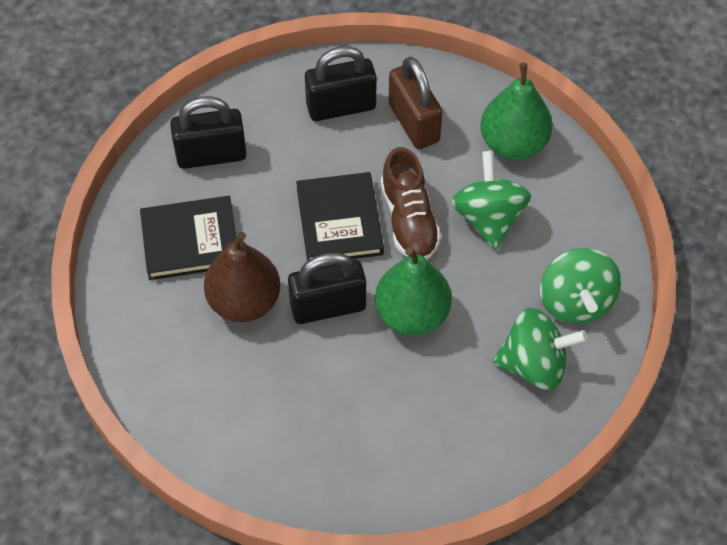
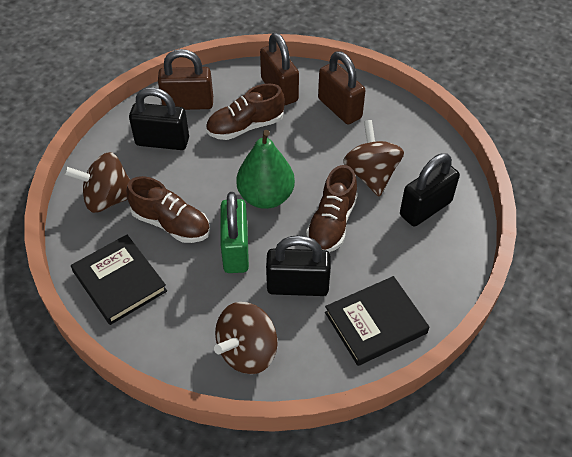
brown padlock: [389,57,442,149] = 1 -> [158,49,213,110] [260,33,299,106] [318,51,366,125] = 3
brown pear: [204,231,280,322] = 1 -> none = 0
brown shoe: [381,147,441,260] = 1 -> [127,176,210,243] [206,83,285,140] [306,165,358,252] = 3
brown spinning top: none = 0 -> [64,152,130,213] [214,302,277,374] [343,120,404,197] = 3
green padlock: none = 0 -> [221,192,249,273] = 1
green pear: [375,247,452,336] [481,63,553,160] = 2 -> [236,130,295,209] = 1
green spinning top: [452,151,531,250] [493,308,588,390] [540,248,621,324] = 3 -> none = 0

